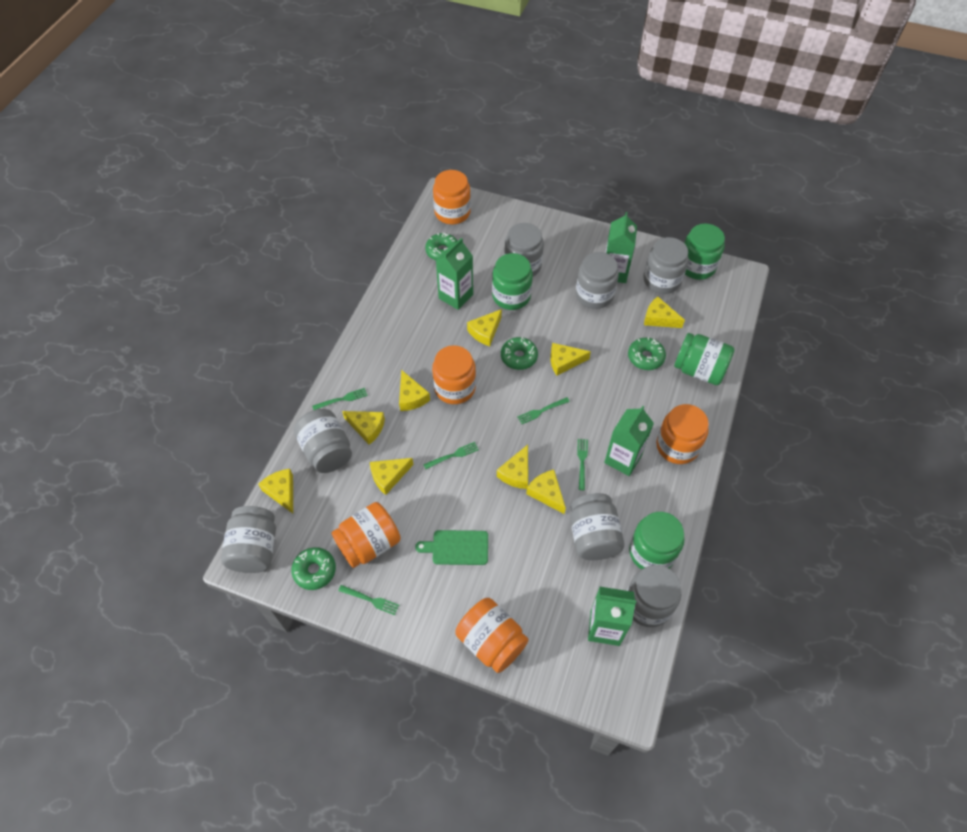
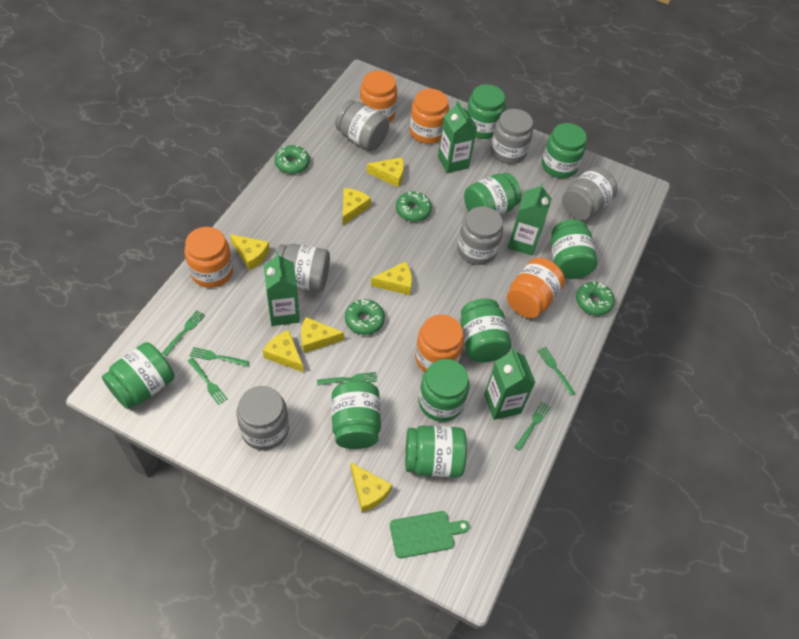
green fork: [312,388,368,410] [338,585,399,615] [423,442,479,469] [518,397,570,424] [577,439,588,490] = 5 -> [162,311,205,356] [188,358,227,405] [190,347,249,367] [317,372,377,385] [515,402,551,451] [537,347,575,396] = 6
green jar: [492,253,533,310] [629,512,684,569] [674,333,735,385] [684,223,725,280] = 4 -> [102,342,174,409] [332,381,381,449] [405,426,467,477] [419,359,469,422] [460,298,512,362] [464,173,522,216] [467,84,506,139] [542,123,587,178] [551,219,597,279] = 9
grey jar: [221,506,276,573] [294,409,352,473] [504,223,544,277] [570,493,625,560] [576,252,619,309] [627,565,681,627] [643,237,689,294] = 7 -> [237,386,289,450] [275,244,330,292] [335,100,389,151] [457,206,503,265] [491,109,533,164] [562,167,618,220] = 6
yellow cheese: [258,469,293,514] [342,411,385,445] [370,458,413,495] [399,370,430,411] [467,309,502,346] [497,445,528,489] [526,470,566,514] [551,343,591,376] [644,297,685,328] = 9 -> [230,234,270,270] [263,330,304,373] [301,317,344,353] [343,188,371,225] [351,463,392,512] [367,158,404,187] [371,261,412,295] = 7

